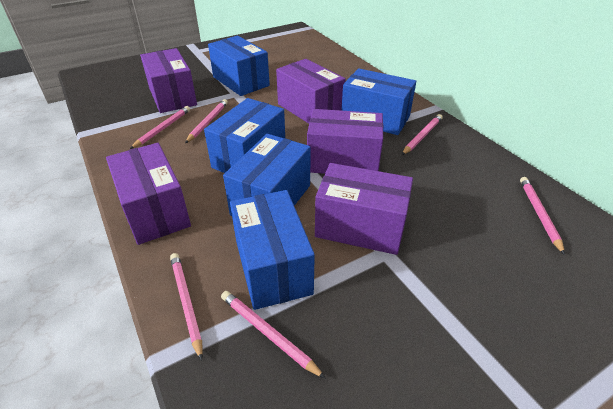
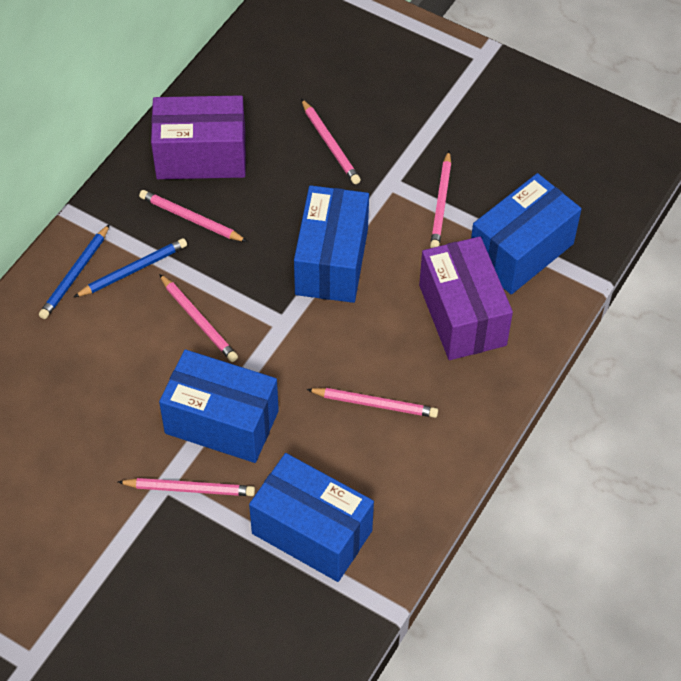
blue box: [204,98,285,173] [208,36,270,96] [223,134,311,216] [230,190,315,310] [341,68,416,135] = 5 -> [159,349,279,463] [249,453,374,582] [294,185,369,303] [471,173,581,294] = 4
blue pencil: none = 0 -> [39,224,110,319] [74,238,187,297] = 2
purple box: [106,143,191,245] [140,48,197,113] [276,59,346,123] [307,109,383,174] [315,163,413,255] = 5 -> [151,95,246,179] [419,236,513,360] = 2

